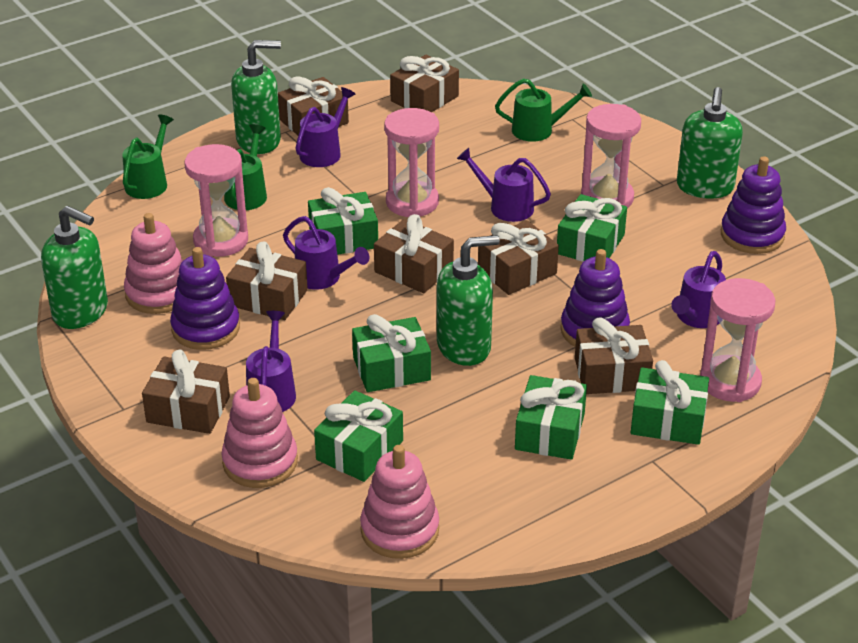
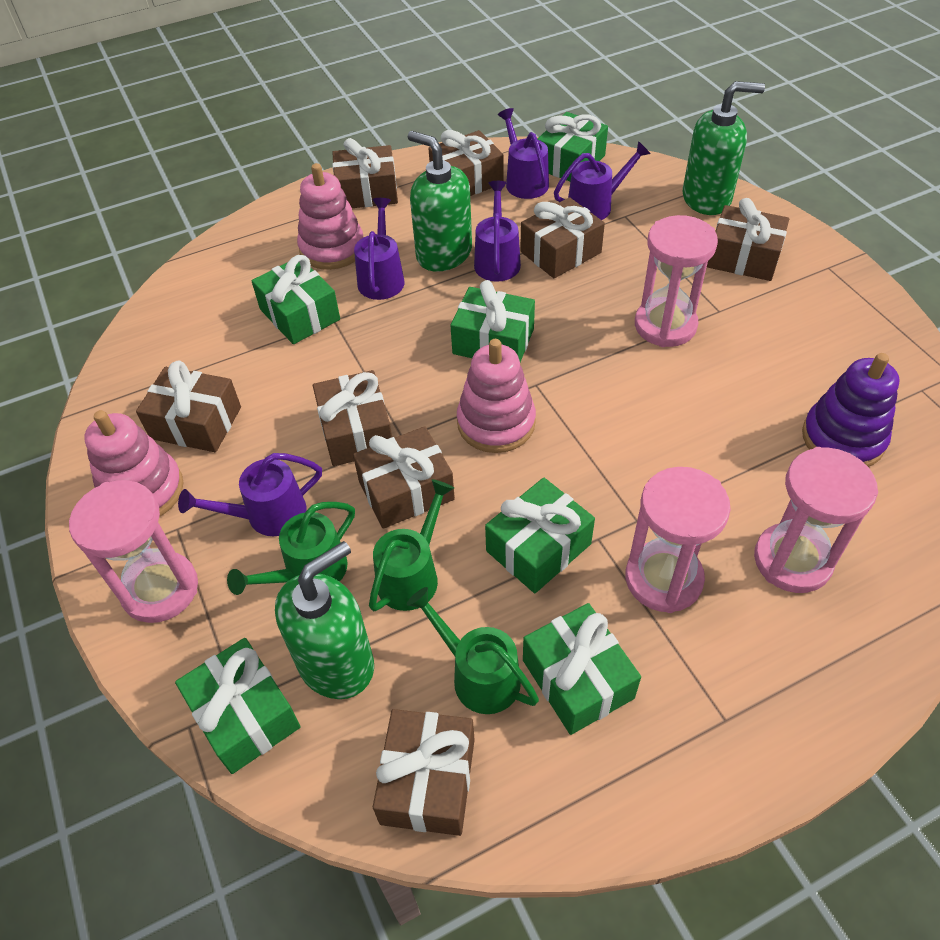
brown gift: [142,349,230,434] [226,242,308,320] [278,77,349,136] [374,214,454,293] [390,55,459,112] [478,220,559,295] [575,318,653,394] = 7 -> [136,360,241,452] [313,370,392,466] [332,138,398,208] [353,426,455,529] [373,709,475,836] [428,130,504,196] [520,197,605,278] [707,198,789,281] = 8
green soap dispenser: [41,206,108,329] [231,40,281,154] [437,235,500,366] [677,87,743,199] = 4 -> [275,541,374,699] [408,131,472,271] [683,81,765,215] = 3
purple stacking toy: [170,247,240,350] [560,249,630,347] [721,156,786,254] = 3 -> [802,353,899,467] = 1

